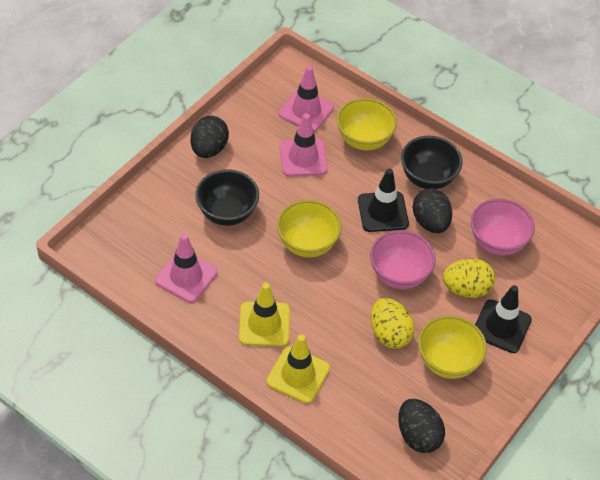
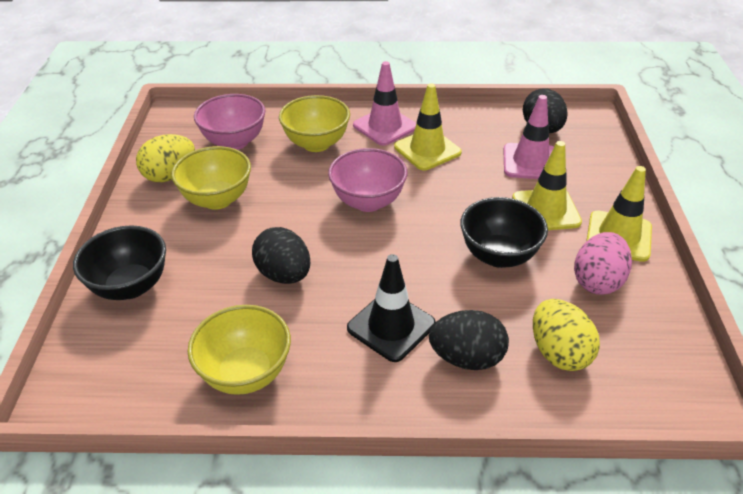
black traffic cone: [358,169,409,232] [475,285,532,353] = 2 -> [347,254,436,362] = 1
pink egg: none = 0 -> [574,232,632,295] = 1
pink traffic cone: [155,234,217,303] [279,66,334,132] [280,113,328,176] = 3 -> [353,61,416,146] [503,95,554,179] = 2
yellow traffic cone: [239,283,290,347] [266,335,330,404] = 2 -> [394,83,462,170] [512,141,582,230] [587,166,652,262] = 3

